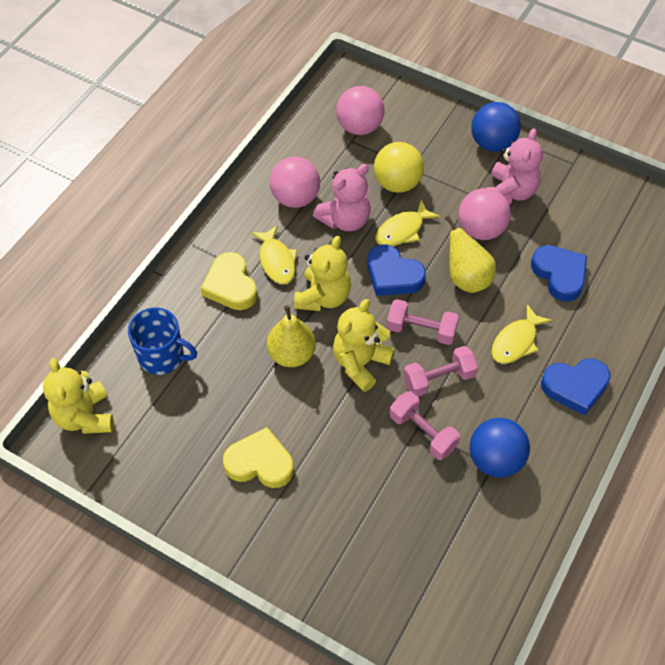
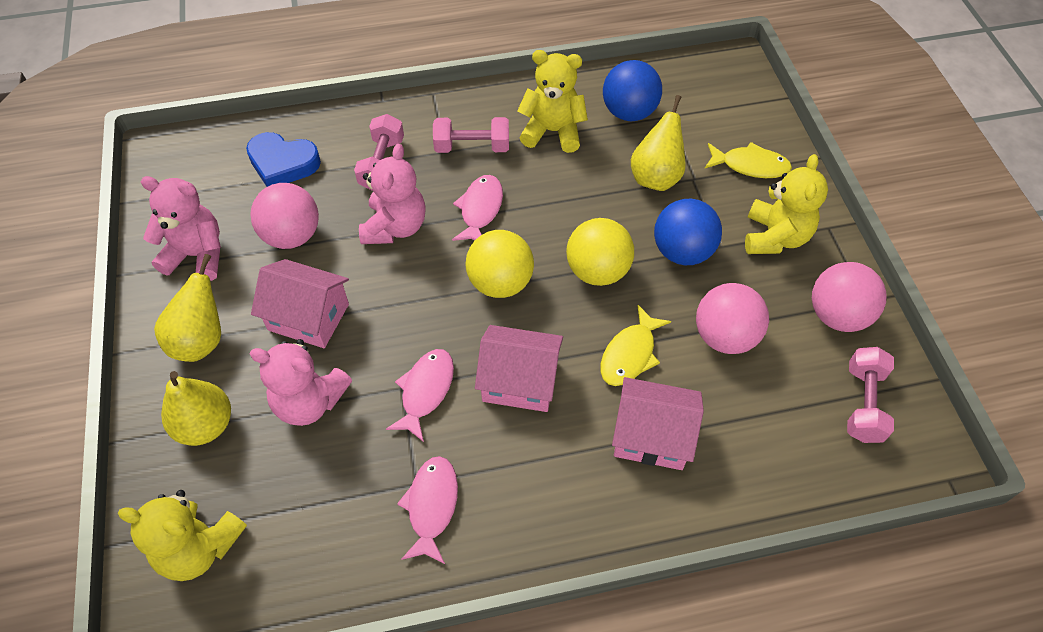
blue heart: [367,244,426,296] [531,245,587,302] [541,358,611,416] = 3 -> [246,132,321,187] = 1
blue mug: [128,307,197,375] = 1 -> none = 0
pink fish: none = 0 -> [386,349,454,442] [397,456,458,564] [452,175,503,241] = 3
pink house: none = 0 -> [251,259,349,348] [475,325,563,412] [612,377,704,470] = 3
pink teddy bear: [313,164,371,231] [487,128,543,204] = 2 -> [141,176,221,281] [250,339,352,426] [359,144,426,244] = 3
yellow ball: [374,142,424,193] = 1 -> [466,230,534,298] [566,218,634,286] = 2
yellow fish: [251,225,297,284] [375,200,440,246] [492,304,552,364] = 3 -> [601,305,671,386] [705,142,792,178] = 2
yellow heart: [201,252,257,310] [223,427,294,488] = 2 -> none = 0
yellow pear: [267,305,316,367] [445,215,496,293] = 2 -> [154,254,221,362] [161,371,231,446] [631,95,685,191] = 3

